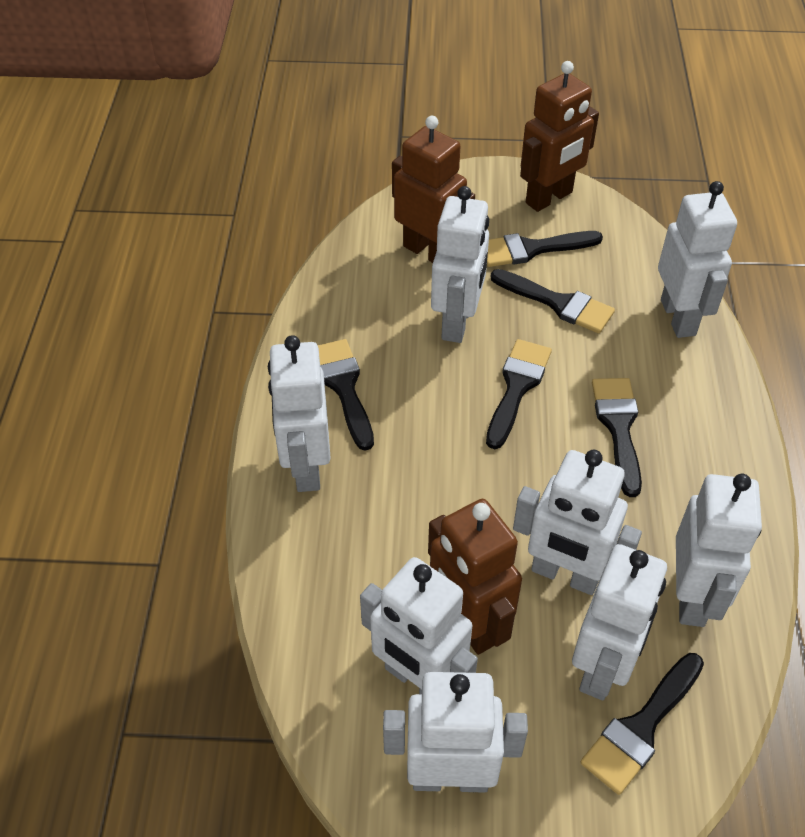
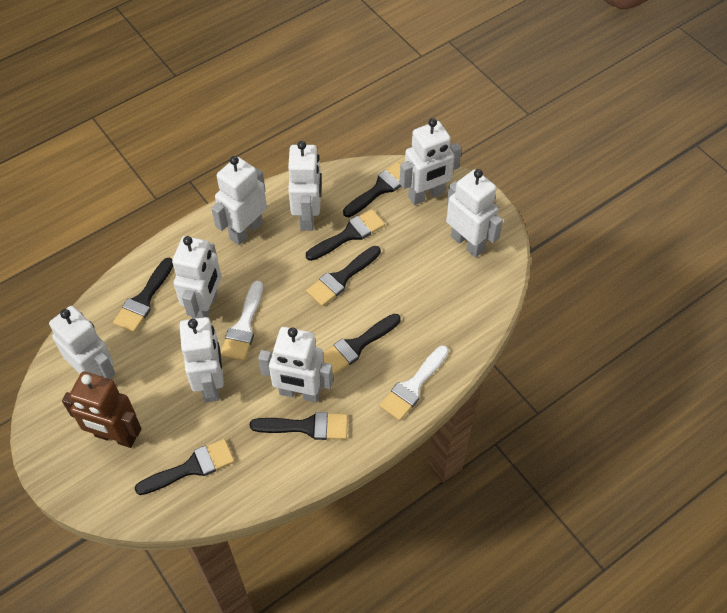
black brush: [317,339,374,450] [486,339,552,449] [487,231,603,267] [491,269,615,334] [581,653,704,795] [592,378,642,497] = 6 -> [113,258,173,332] [134,439,235,495] [249,412,348,440] [306,209,385,261] [306,246,381,306] [323,314,401,374] [343,162,401,217] = 7
brown robot: [392,116,475,263] [428,499,522,655] [520,61,599,212] = 3 -> [62,371,142,448] = 1
white brush: none = 0 -> [221,281,263,361] [380,345,449,421] = 2

